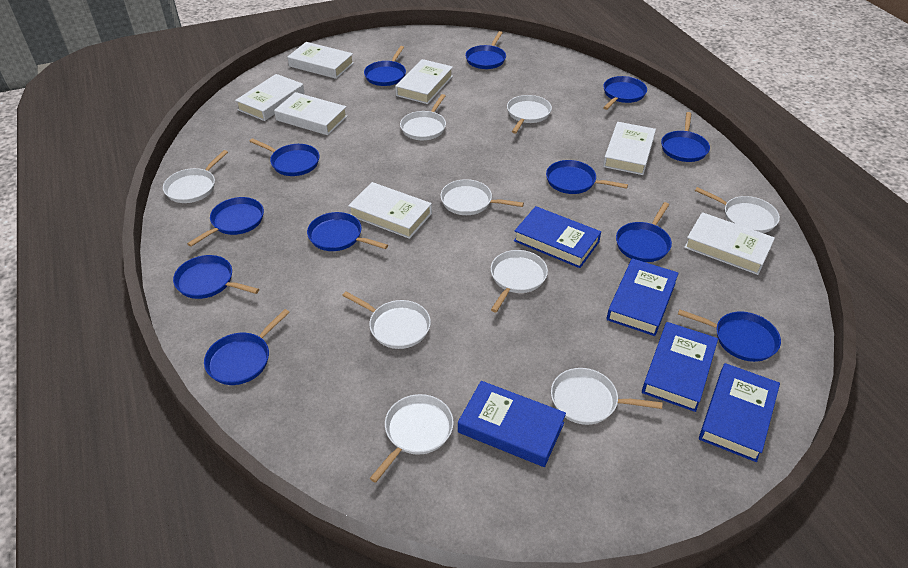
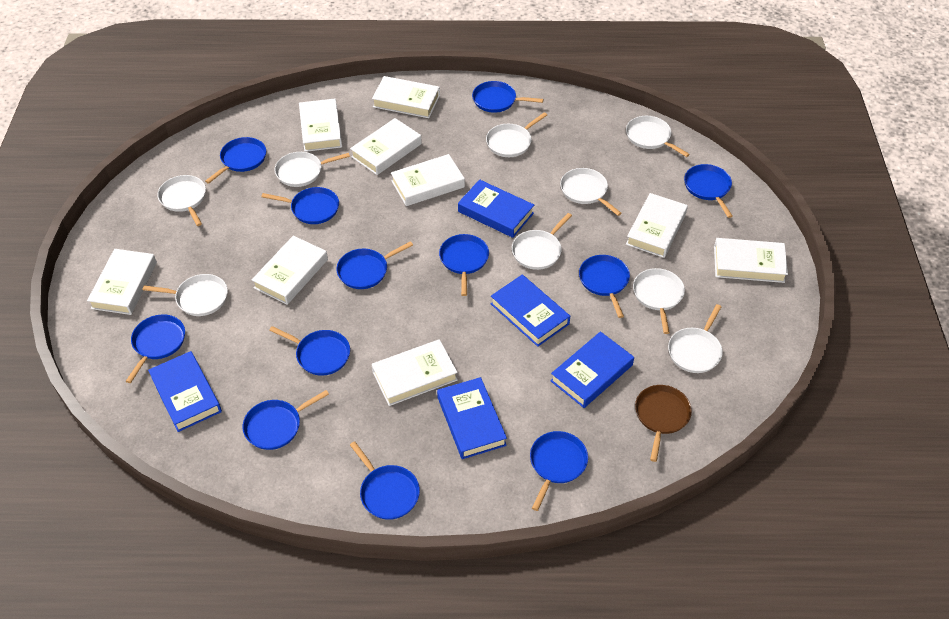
brown pan: none = 0 -> [635,385,692,462] = 1
white book: [235,74,305,121] [274,92,347,135] [287,42,354,79] [348,182,432,239] [395,59,453,104] [603,122,656,175] [684,212,775,275] = 7 -> [87,249,157,315] [252,236,328,305] [299,99,342,152] [350,118,422,175] [372,76,440,118] [372,339,458,406] [391,154,465,206] [626,193,688,258] [714,238,788,283] = 9

